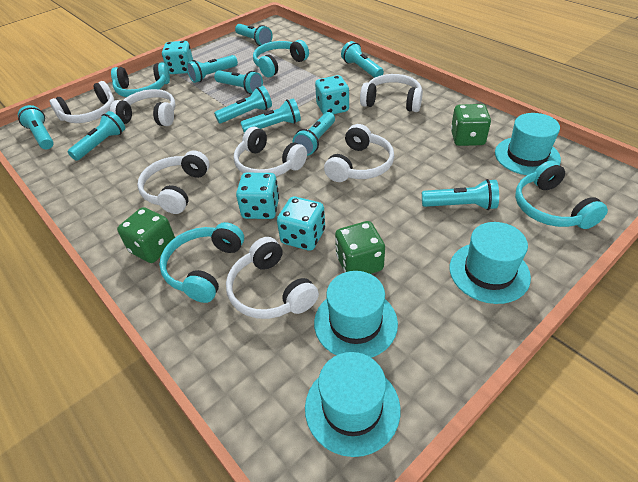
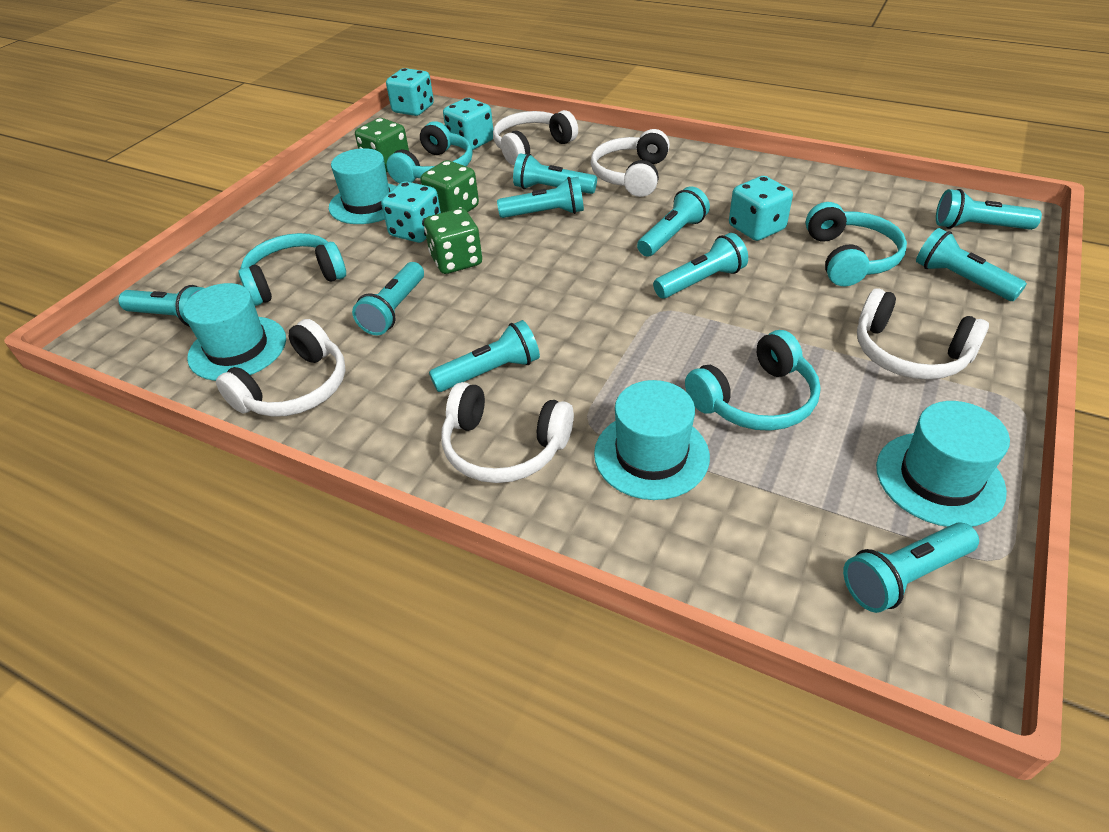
white headphones: [50,81,115,123] [110,89,175,126] [137,150,210,214] [226,237,319,319] [234,127,307,176] [324,124,394,182] [360,74,423,112] = 7 -> [216,319,346,417] [441,382,574,483] [493,110,578,165] [591,129,670,197] [857,288,989,380] = 5

